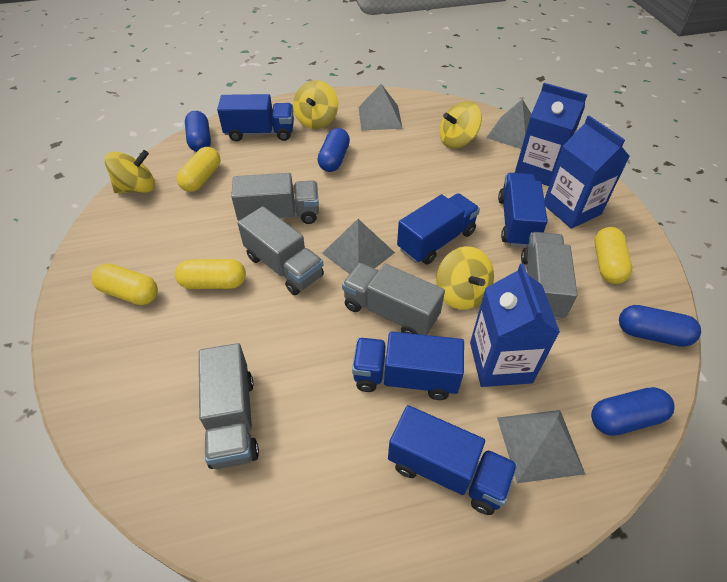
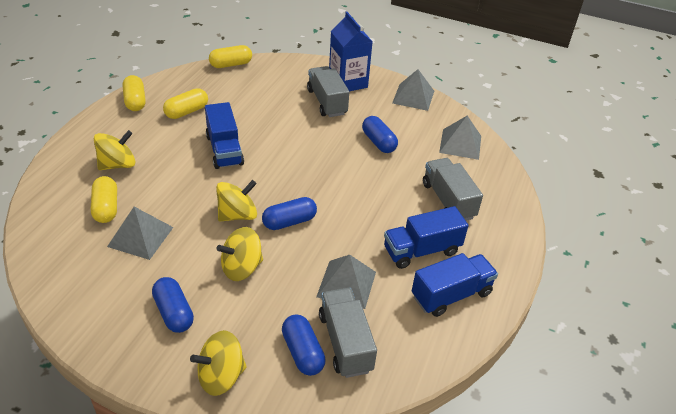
blue carton: [470,263,560,387] [515,83,588,186] [544,116,630,229] = 3 -> [329,12,373,91] = 1
blue truck: [217,94,294,141] [352,331,464,400] [388,405,517,515] [397,193,480,265] [498,173,548,248] = 5 -> [205,102,244,169] [384,206,468,269] [412,253,498,317] = 3
grey truck: [199,343,259,469] [231,173,319,224] [238,206,324,295] [342,263,445,335] [521,232,578,320] = 5 -> [307,66,349,117] [319,288,377,378] [423,158,483,221] = 3

